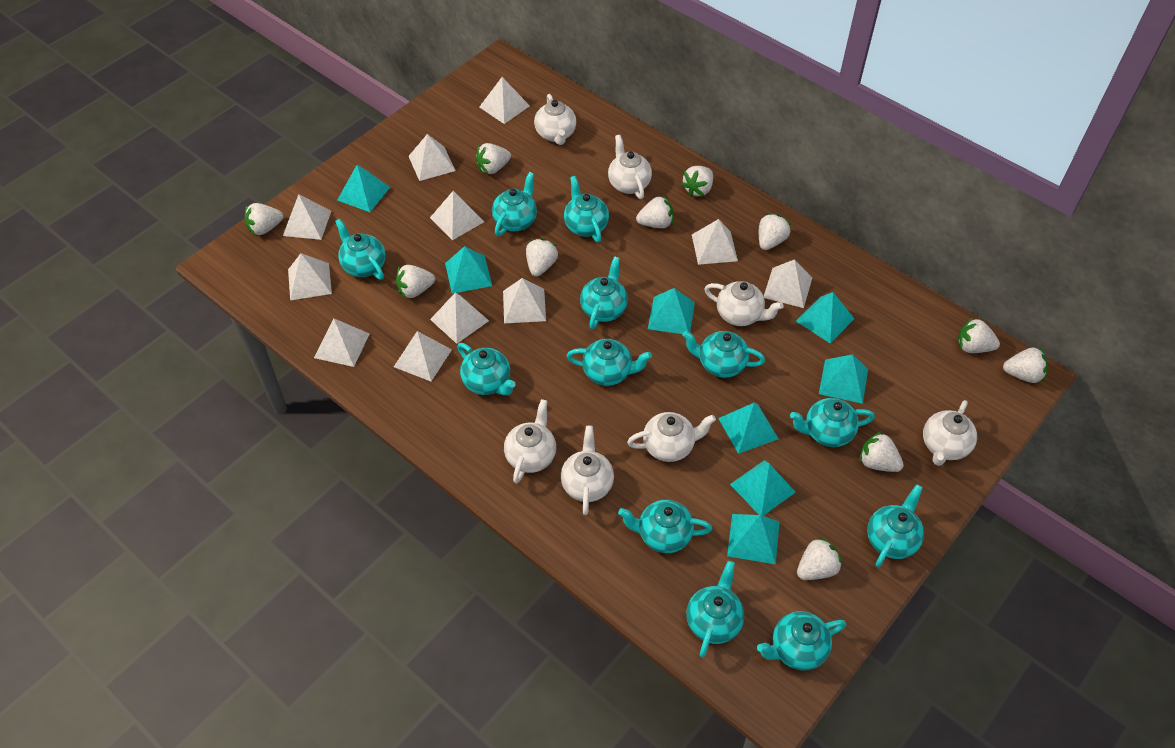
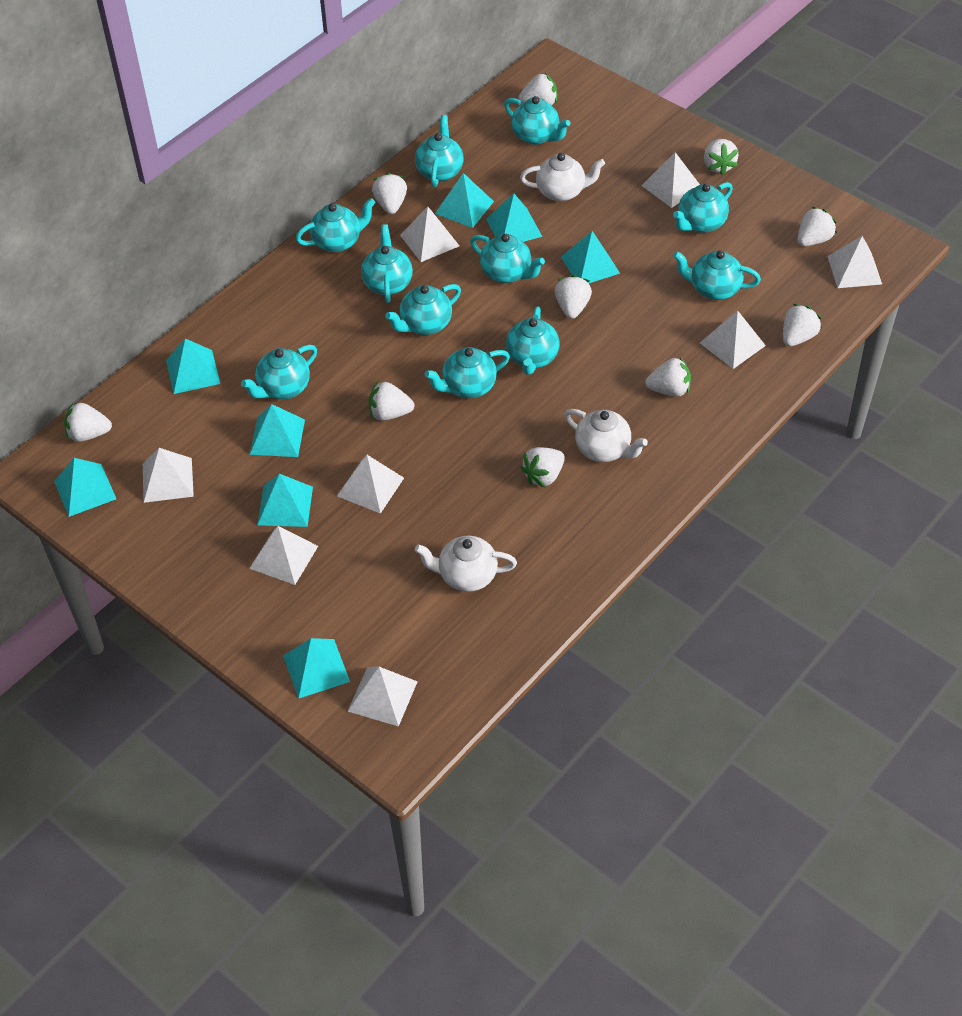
turquoise teapot: [335,219,386,280] [457,343,516,395] [492,172,537,236] [564,176,609,243] [567,339,652,386] [580,256,628,329] [618,500,712,553] [682,331,765,378] [686,561,744,657] [757,611,846,670] [790,398,875,447] [867,484,924,567] = 12 -> [241,345,317,399] [296,198,375,252] [361,224,413,303] [385,284,461,335] [415,115,464,187] [424,347,510,398] [470,234,545,283] [504,96,571,145] [506,307,559,375] [673,182,733,233] [673,250,761,300] = 11
white pyramid: [283,194,331,240] [288,253,332,300] [314,318,369,367] [394,331,452,381] [408,134,456,181] [430,191,484,240] [430,292,489,344] [479,77,530,124] [503,278,546,323] [692,219,738,265] [764,259,812,308] = 11 -> [143,448,194,503] [249,526,318,585] [337,455,404,514] [348,667,418,727] [400,207,459,262] [641,152,700,208] [700,310,766,369] [827,236,882,288] = 8
white strawberry: [245,203,283,235] [396,265,435,298] [475,143,511,174] [526,238,558,277] [636,196,673,228] [681,166,713,197] [759,213,791,250] [797,537,842,580] [859,431,904,472] [957,317,1000,353] [1003,347,1048,383] = 11 -> [64,402,112,442] [369,381,414,421] [372,173,407,214] [519,73,557,105] [520,447,565,487] [555,275,592,319] [645,357,691,397] [704,139,739,175] [783,304,822,346] [797,207,837,246] = 10
white teapot: [504,399,556,484] [534,94,576,145] [561,426,614,515] [608,135,652,199] [627,412,716,462] [704,281,784,326] [923,400,977,466] = 7 -> [415,536,517,592] [520,153,605,202] [565,409,648,462] = 3

